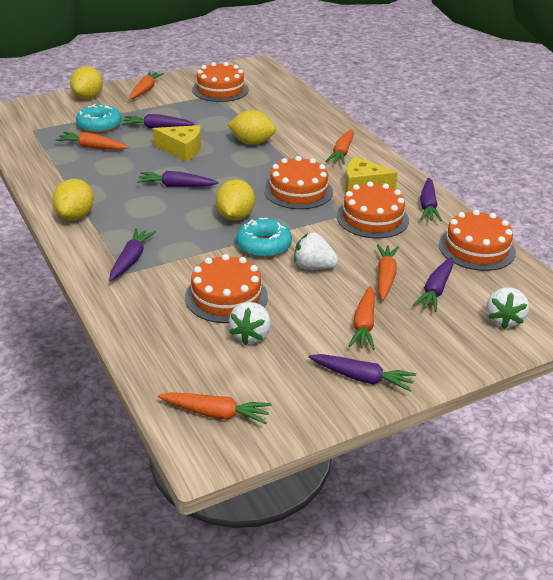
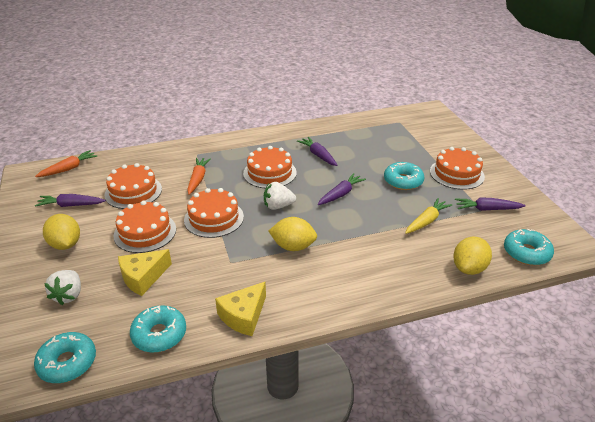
orange carrot: [55,132,128,150] [130,71,164,99] [158,392,272,424] [326,129,354,165] [349,286,375,350] [377,244,399,300] = 6 -> [35,150,98,177] [187,158,211,195] = 2
purple carrot: [110,228,156,281] [122,114,195,128] [137,171,219,187] [309,354,416,392] [413,257,453,312] [420,178,442,221] = 6 -> [35,194,106,207] [297,137,338,166] [318,173,366,205] [455,198,526,211] = 4
turquoise donut: [76,104,122,133] [236,218,292,258] = 2 -> [34,332,96,383] [130,306,186,353] [384,162,424,190] [504,229,554,265] = 4
white strawberry: [229,302,271,345] [294,232,338,269] [487,287,529,329] = 3 -> [44,270,81,305] [264,182,296,210] = 2
yellow carrot: none = 0 -> [405,198,452,234] = 1
yellow lemon: [52,179,94,220] [70,66,103,99] [216,179,255,221] [228,110,276,145] = 4 -> [43,214,80,250] [268,217,317,251] [453,237,492,275] = 3

